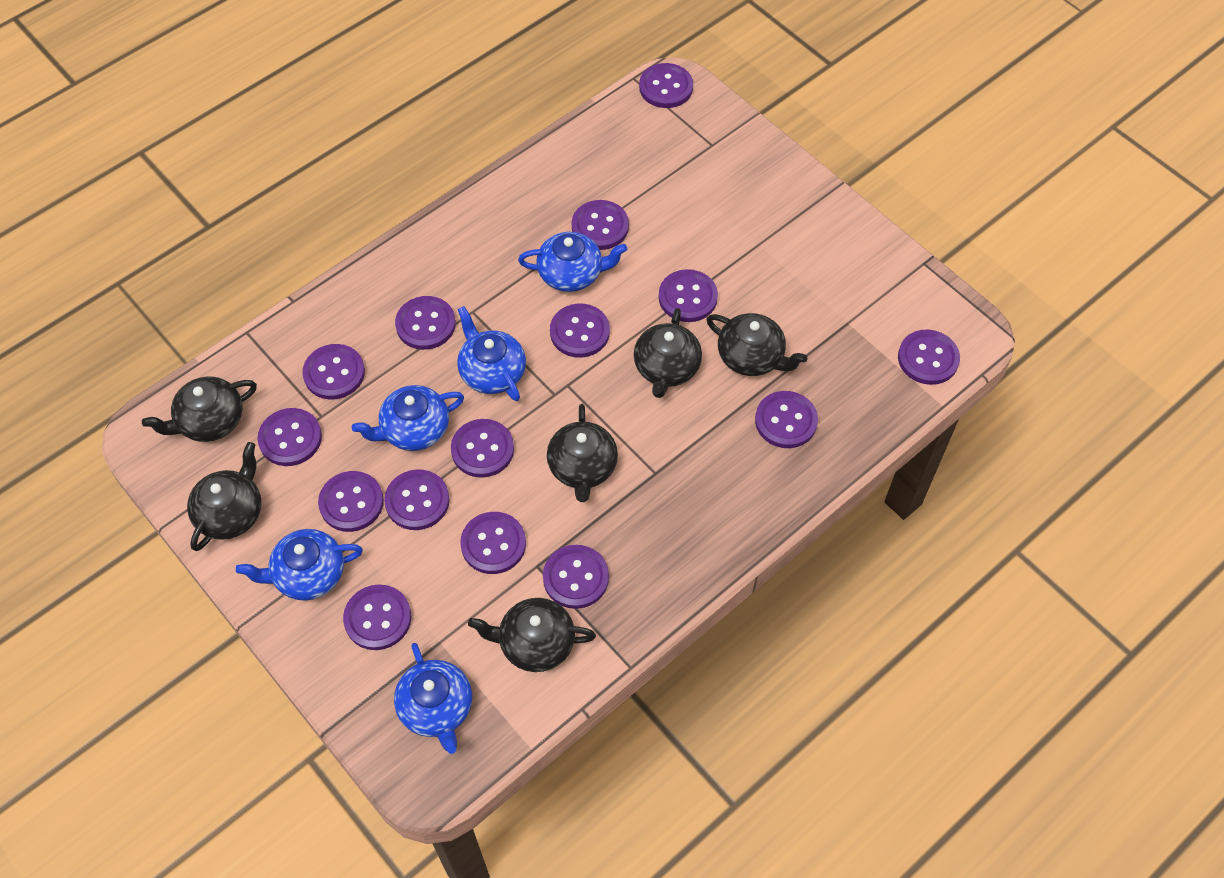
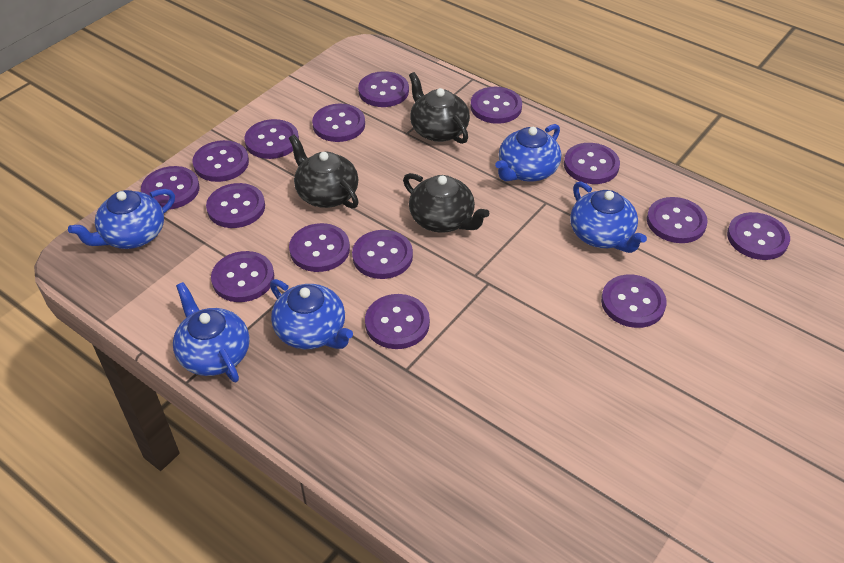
black teapot: [142,377,257,442] [187,442,261,551] [468,598,596,672] [547,404,618,502] [634,308,702,398] [706,313,807,376] = 6 -> [289,135,358,209] [403,173,490,233] [409,72,470,144] = 3

